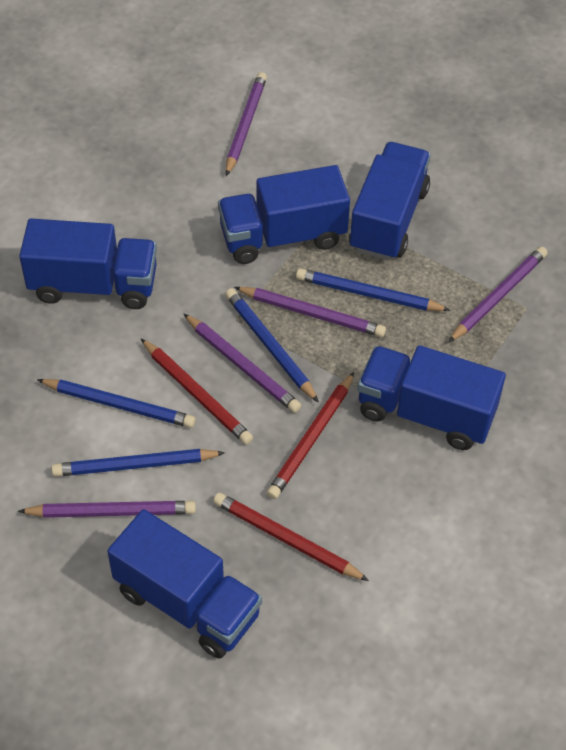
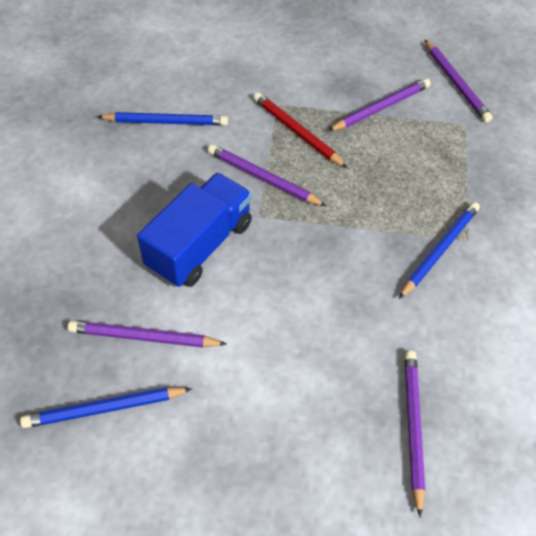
blue pencil: [37,379,196,428] [51,449,225,477] [225,288,319,403] [296,268,451,311] = 4 -> [20,387,192,428] [97,112,228,126] [399,202,480,299] = 3
blue truck: [19,219,157,309] [107,509,262,659] [218,165,350,264] [349,142,431,260] [357,345,506,450] = 5 -> [137,173,252,287] = 1
red pencil: [141,339,253,445] [213,492,369,581] [267,372,354,499] = 3 -> [253,92,347,168] = 1

